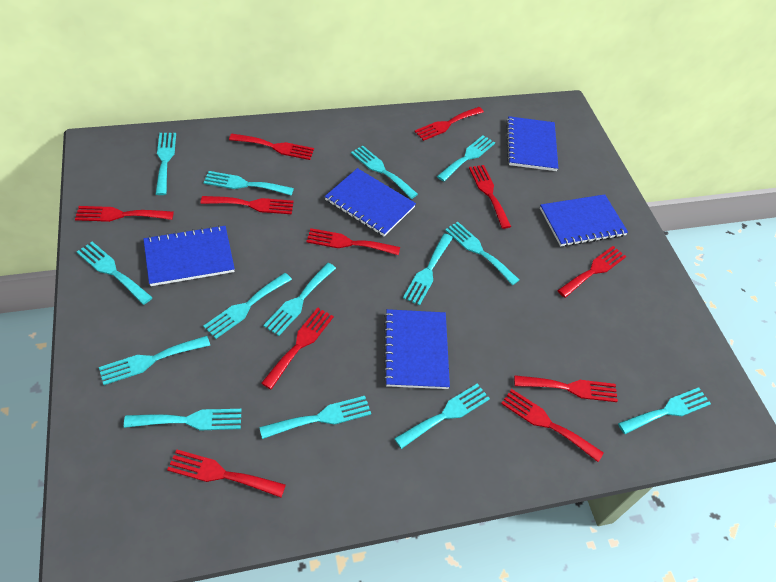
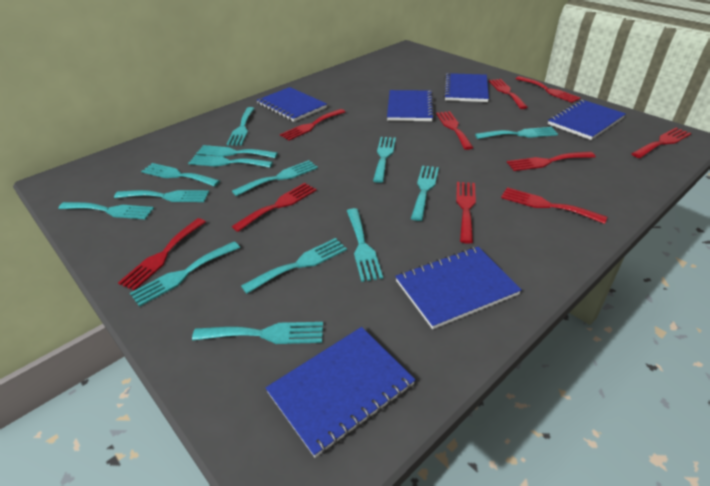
blue notebook: [143,225,235,286] [325,168,416,236] [384,309,450,389] [506,116,558,171] [540,194,628,247] = 5 -> [257,87,327,122] [265,327,415,458] [387,90,435,121] [395,247,522,329] [443,73,489,102] [548,100,626,140] = 6
red fork: [75,206,174,222] [167,449,286,497] [201,196,293,214] [229,134,314,160] [261,307,334,389] [306,228,400,255] [414,107,484,141] [469,165,511,229] [501,389,604,462] [514,375,618,402] [557,246,626,298] = 11 -> [118,218,206,290] [231,183,317,232] [280,109,345,140] [436,111,473,150] [456,182,476,244] [489,79,528,109] [501,187,607,224] [507,152,595,171] [516,76,580,103] [632,128,692,158] = 10

